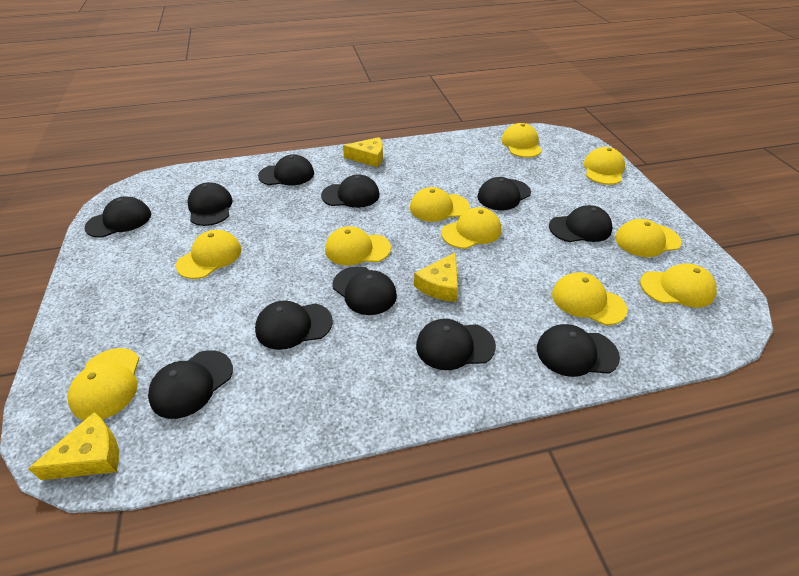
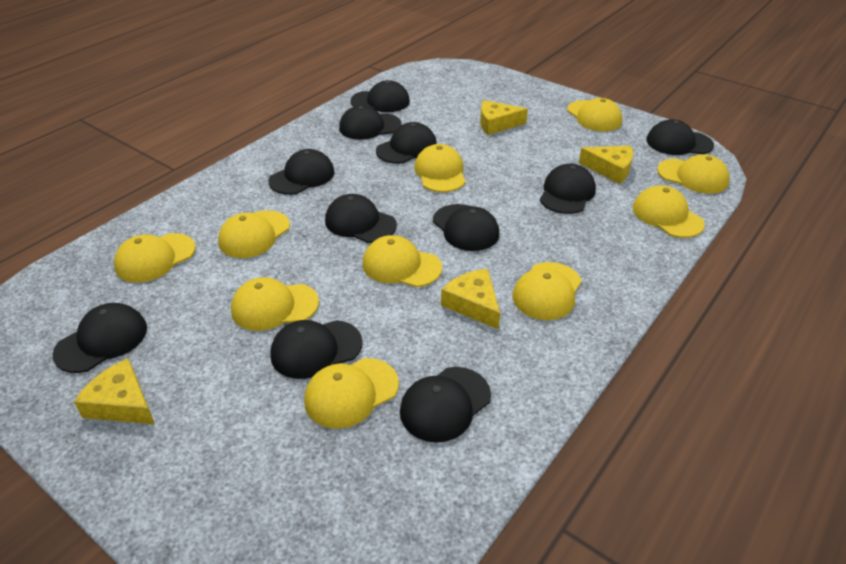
yellow cheese: [28,412,119,480] [343,137,383,168] [414,252,458,302] = 3 -> [74,358,155,424] [441,269,500,330] [480,100,528,135] [579,146,633,184] = 4

